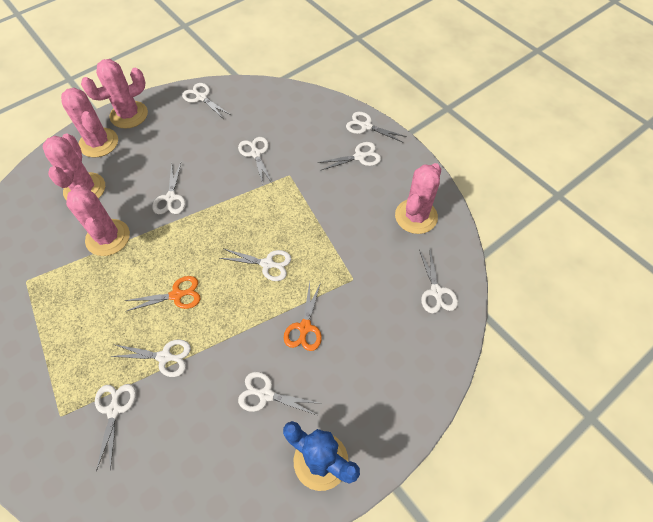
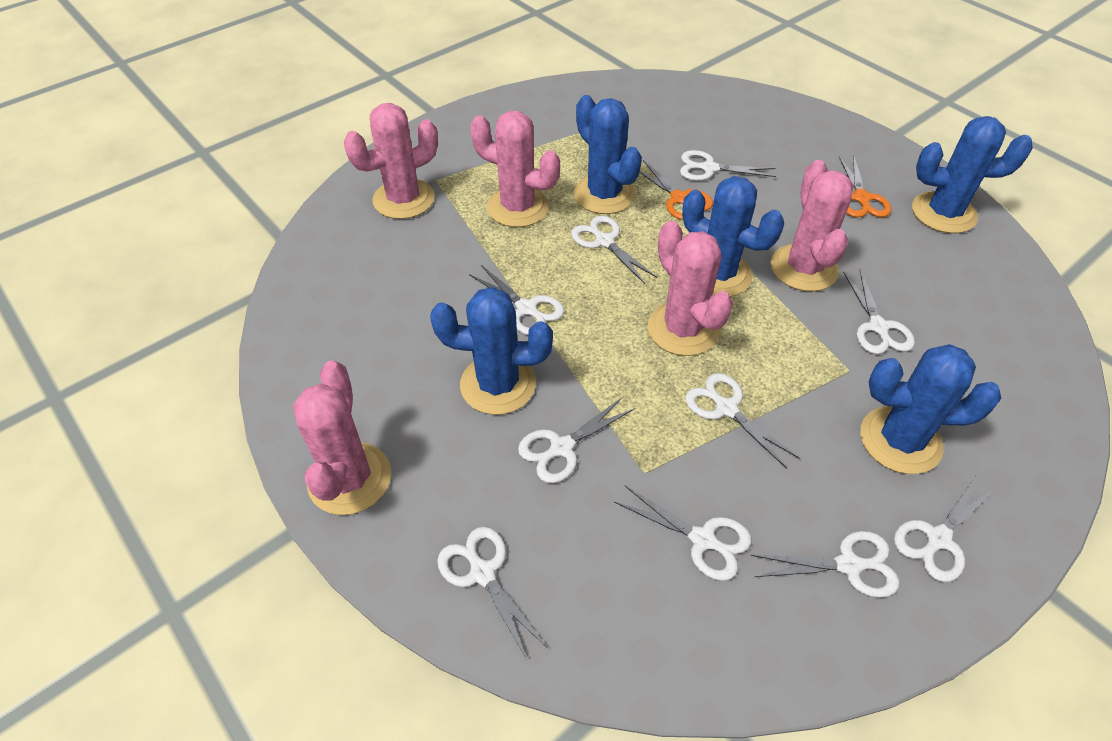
blue cactus: [283,421,360,491] = 1 -> [430,287,553,415] [574,95,642,214] [682,176,784,297] [860,344,1001,474] [912,116,1033,233] = 5

